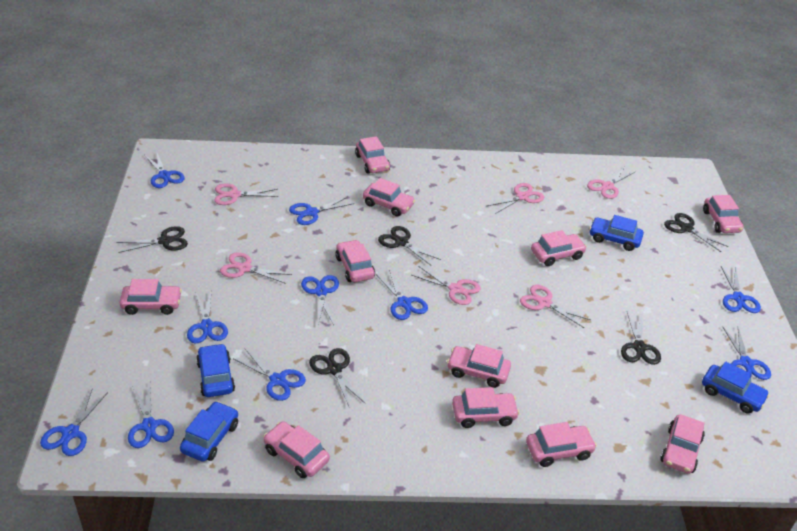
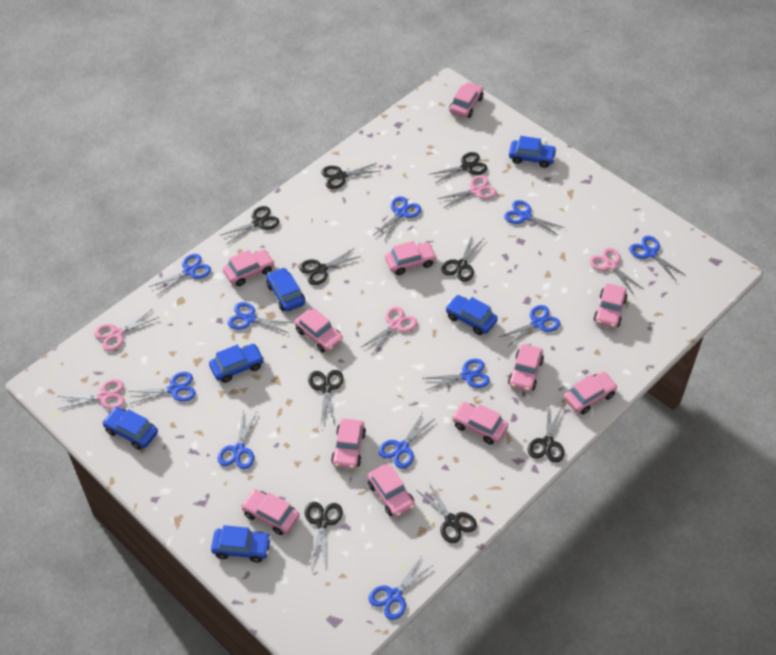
black scissors: [116,226,188,253] [309,348,365,408] [378,226,441,266] [621,312,661,365] [664,213,728,252] = 5 -> [219,206,280,244] [299,248,361,285] [305,502,343,564] [308,370,344,424] [321,163,380,189] [418,483,477,543] [429,152,487,183] [441,236,483,282] [528,404,564,463] = 9
blue car: [180,401,238,462] [196,343,235,397] [589,215,644,251] [702,361,770,414] = 4 -> [102,407,158,450] [209,344,264,383] [211,525,271,563] [266,267,305,312] [445,295,498,335] [509,136,557,168] = 6
blue scissors: [40,388,108,456] [128,383,174,448] [144,153,185,188] [187,292,228,344] [233,349,306,401] [289,197,354,225] [301,275,339,325] [376,270,428,320] [721,266,761,313] [722,326,771,380] = 10 -> [128,372,196,404] [149,254,211,295] [217,412,257,469] [228,302,292,333] [369,557,433,620] [374,196,421,241] [379,413,434,469] [422,359,490,390] [500,305,561,347] [504,200,565,236] [629,236,685,280] = 11
pink scissors: [214,184,278,205] [220,252,292,284] [412,266,481,305] [487,183,544,214] [520,285,591,328] [587,168,636,199] = 6 -> [57,379,125,409] [94,309,159,351] [362,306,417,354] [437,176,497,208] [589,248,643,295] = 5

